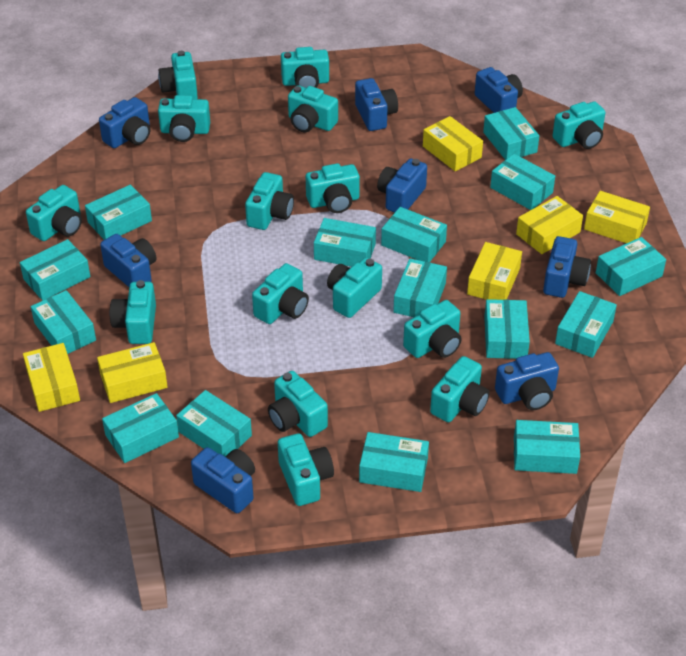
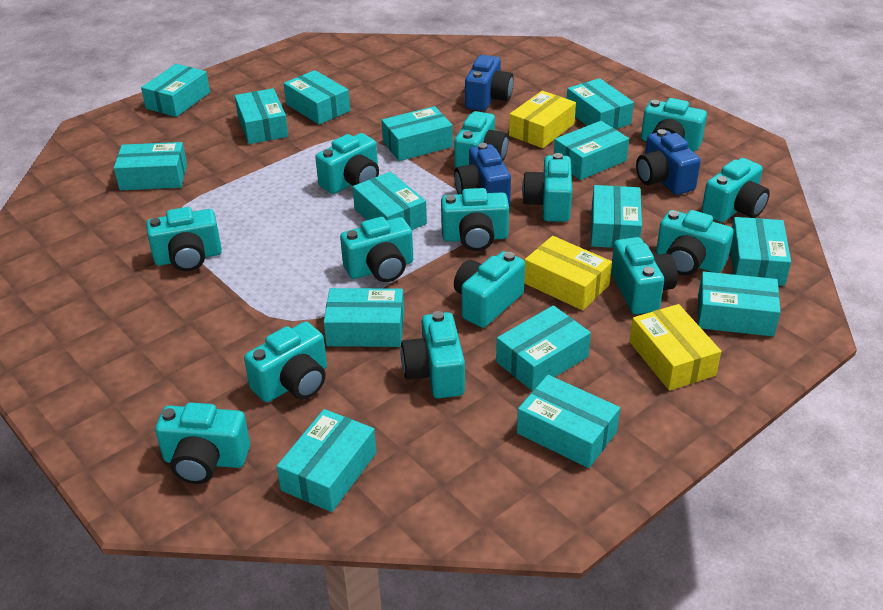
blue camera: [99,97,150,148] [100,234,156,287] [191,447,255,513] [355,78,398,131] [377,159,427,213] [475,67,523,113] [495,352,559,410] [543,236,591,298] = 8 -> [454,143,511,206] [465,55,514,111] [636,129,701,195] = 3
turquoise camera: [26,185,82,241] [110,280,156,344] [158,51,198,99] [158,95,210,142] [245,172,294,230] [252,263,309,324] [268,371,328,437] [278,433,334,506] [281,47,329,88] [288,85,338,132] [306,163,360,213] [327,257,382,318] [403,300,462,358] [430,356,490,422] [552,101,605,149] = 15 -> [146,207,222,271] [155,402,250,484] [244,321,327,402] [315,133,379,194] [340,217,413,282] [401,311,465,398] [441,188,509,251] [454,111,509,168] [454,251,525,328] [522,153,572,222] [611,237,678,314] [641,98,707,151] [656,210,734,275] [702,158,770,222] = 14
yellow box: [23,343,80,412] [97,342,168,403] [423,116,483,172] [467,242,522,300] [516,196,583,254] [584,191,650,243] = 6 -> [509,91,576,148] [524,236,612,311] [629,304,721,391] = 3

